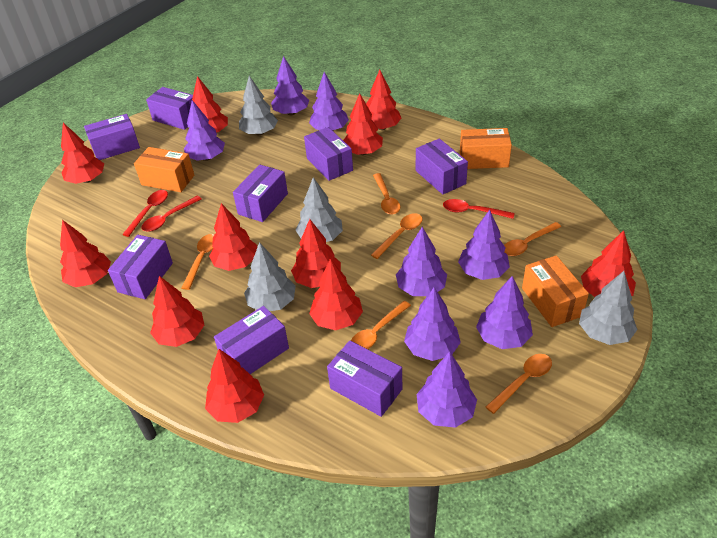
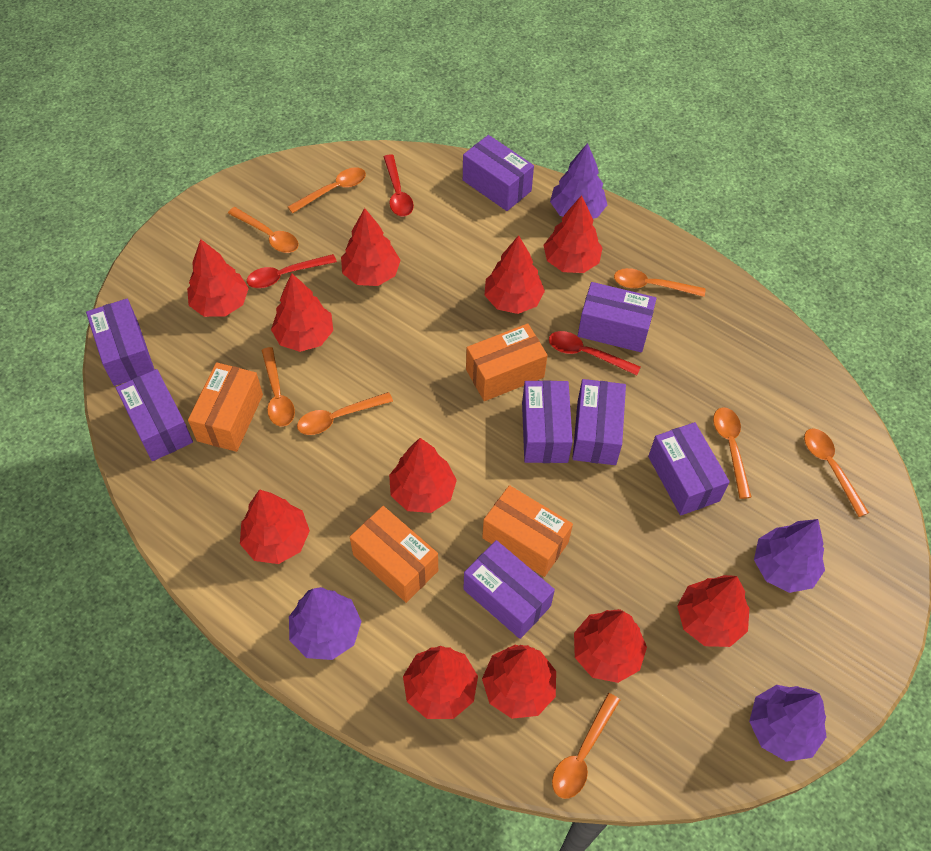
grey tree: [239,75,278,135] [244,242,296,311] [296,177,343,242] [579,271,638,345] = 4 -> none = 0
orange box: [134,147,194,192] [460,128,512,169] [522,255,589,327] = 3 -> [188,362,263,452] [350,506,438,603] [466,324,548,401] [482,485,573,577] = 4
orange spoon: [182,234,214,290] [351,301,411,349] [371,213,422,259] [373,173,400,215] [486,354,552,414] [504,222,561,256] = 6 -> [228,207,299,253] [261,347,295,427] [288,167,366,214] [297,392,393,435] [552,693,620,799] [614,268,705,297] [713,407,751,499] [804,428,869,517] = 8
purple tree: [184,100,225,161] [271,56,309,115] [309,72,349,131] [396,227,447,296] [404,287,461,361] [417,351,477,428] [458,210,510,280] [476,276,533,349] = 8 -> [289,587,362,660] [550,143,607,219] [749,685,827,762] [754,519,825,593] = 4

